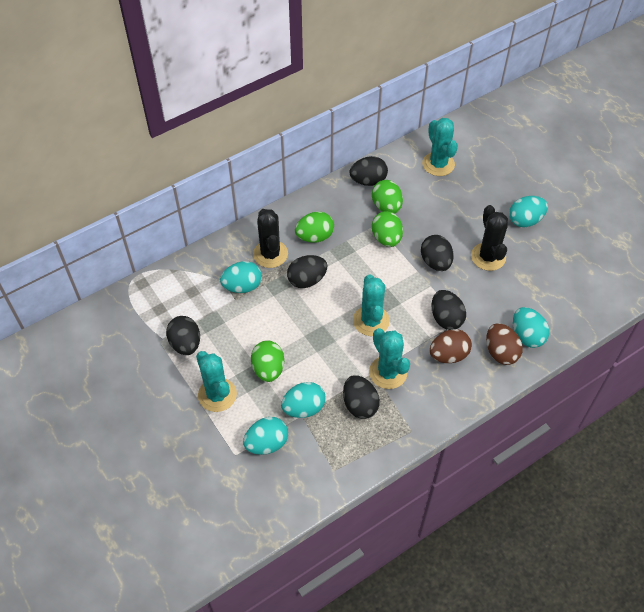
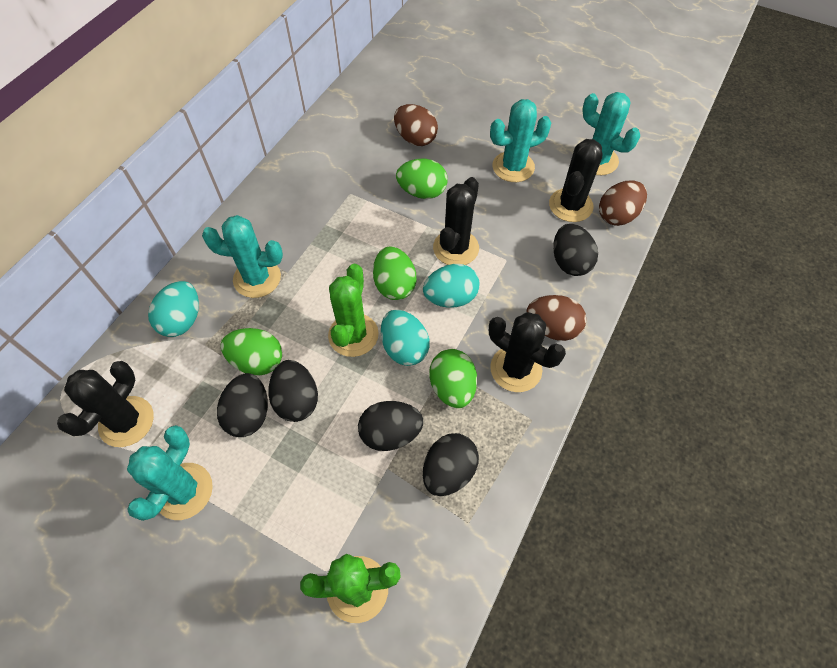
black cactus: [253,209,288,268] [471,205,508,271] = 2 -> [57,361,154,447] [433,177,479,265] [489,312,566,392] [549,139,602,222] = 4
black egg: [166,316,200,355] [287,255,327,288] [343,375,380,419] [350,156,388,186] [421,235,454,271] [431,290,466,330] = 6 -> [217,373,268,437] [268,360,318,422] [358,401,423,451] [423,433,479,496] [553,224,598,276] = 5
brown egg: [430,329,472,363] [486,323,523,365] = 2 -> [394,104,438,146] [526,295,586,341] [599,180,647,226] = 3
green cactus: none = 0 -> [300,554,400,623] [328,264,379,357] = 2
turquoise egg: [220,261,262,293] [243,417,288,455] [281,382,325,418] [509,196,548,227] [513,307,549,348] = 5 -> [148,281,199,337] [381,310,430,366] [423,264,480,307] = 3

